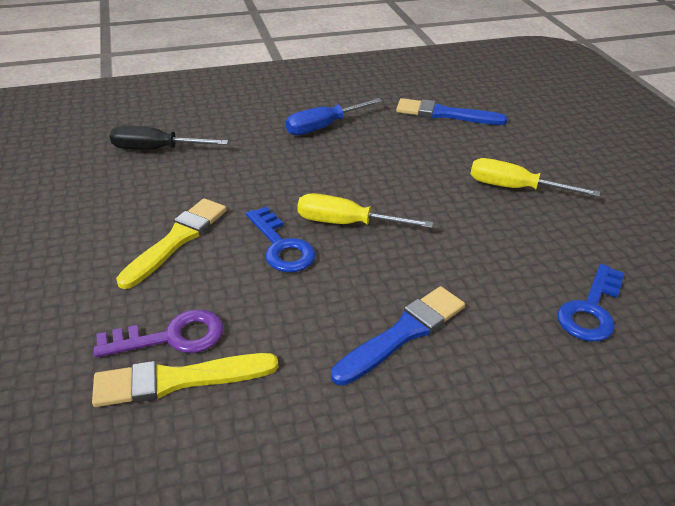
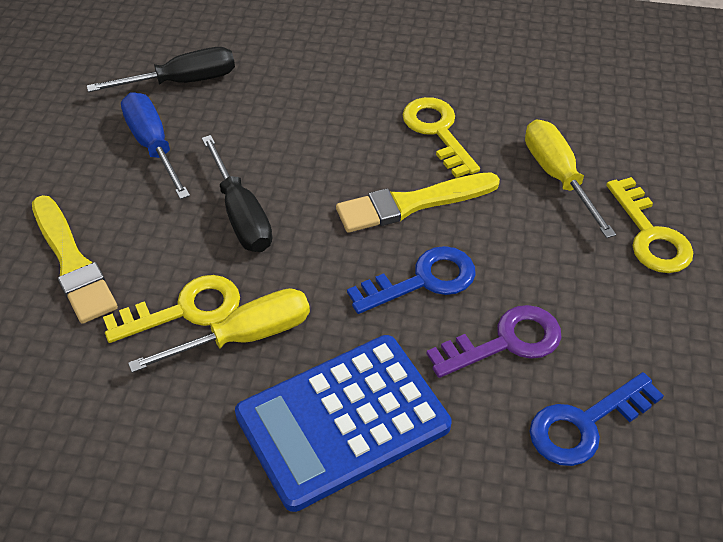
black screwdriver: [110,125,228,150] = 1 -> [87,47,235,92] [202,135,273,252] = 2
blue brush: [331,286,465,386] [396,98,508,125] = 2 -> none = 0
blue calculator: none = 0 -> [235,335,452,512] = 1
yellow key: none = 0 -> [103,275,240,343] [403,97,480,178] [606,177,693,273] = 3

